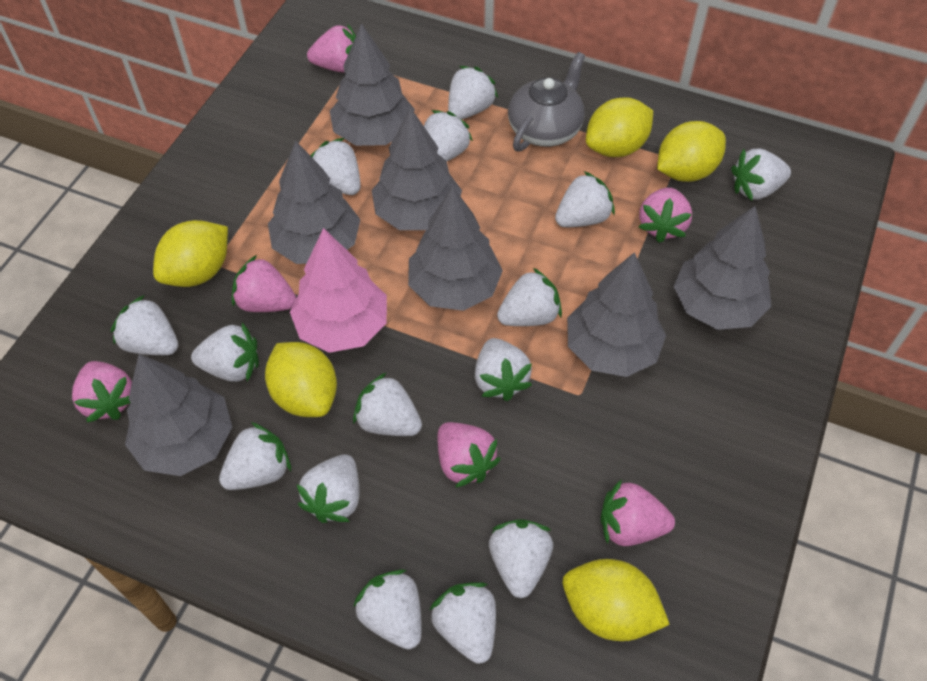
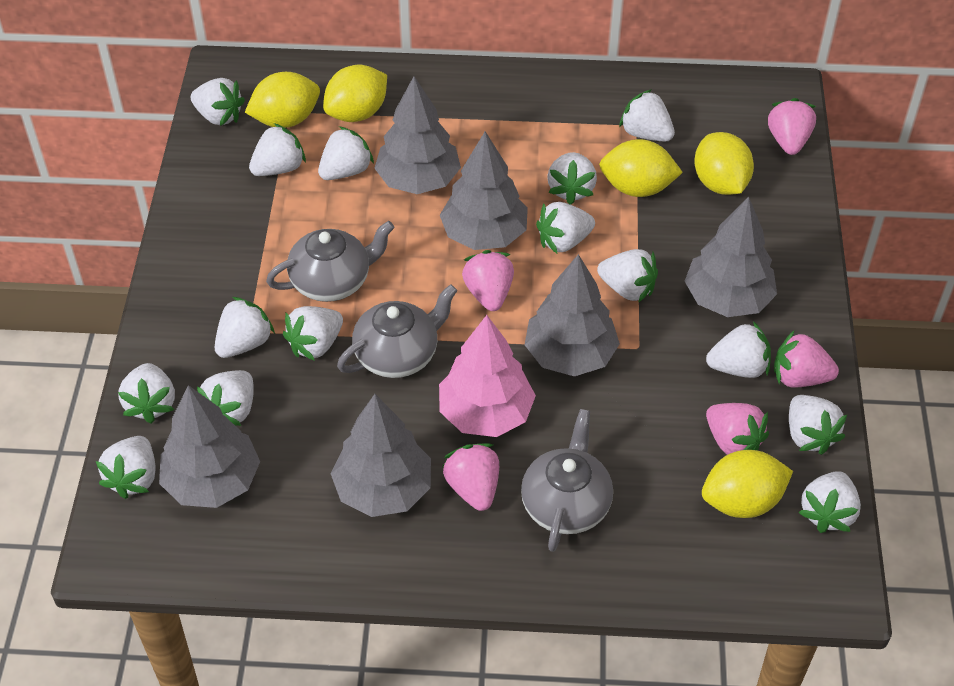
grey teapot: [508,52,585,152] = 1 -> [266,221,394,302] [337,284,457,378] [521,409,613,552] = 3
grey tree: [125,354,232,476] [268,140,360,264] [330,23,415,146] [372,107,462,230] [408,186,503,311] [567,252,666,377] [674,206,771,330] = 7 -> [159,385,260,508] [331,394,431,517] [374,76,461,194] [440,131,528,250] [525,254,620,376] [685,197,777,317] = 6
pink strawberry: [72,361,132,422] [232,255,296,312] [307,25,356,73] [438,422,501,488] [601,479,675,546] [638,187,692,243] = 6 -> [442,443,499,511] [462,250,514,311] [706,403,769,455] [768,98,816,155] [774,331,839,388] = 5

